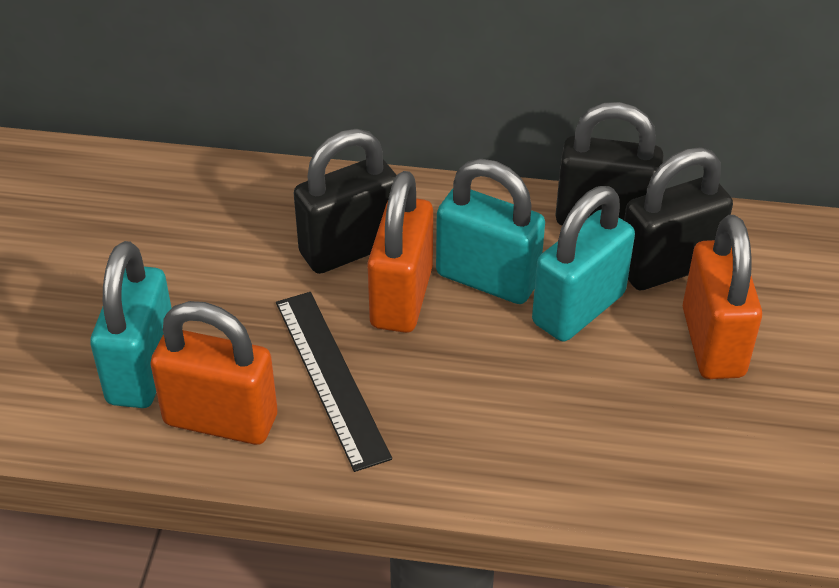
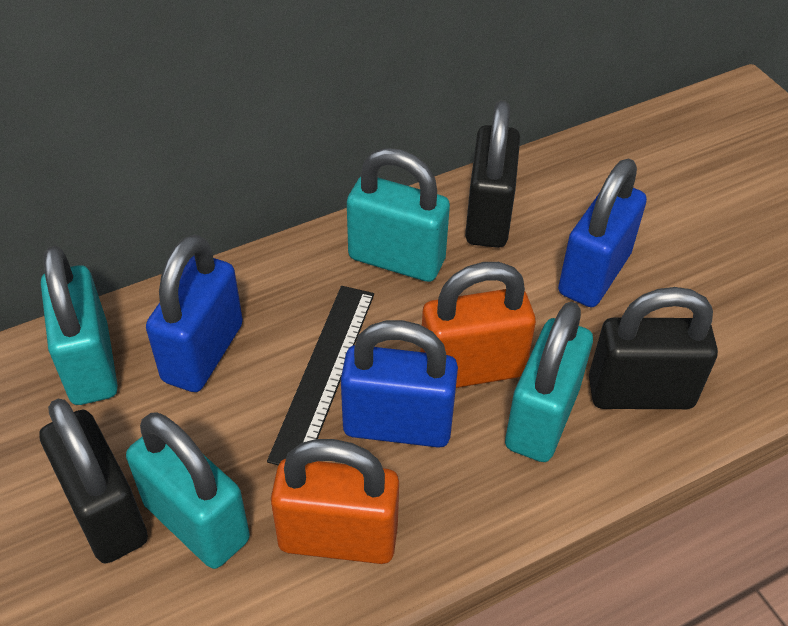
blue padlock: none = 0 -> [146,234,243,392] [341,320,458,448] [558,159,647,307] = 3
orange padlock: [150,301,278,445] [367,171,433,333] [683,215,762,379] = 3 -> [271,439,399,564] [420,262,536,388] = 2
turquoise padlock: [90,241,172,408] [436,159,545,304] [532,186,635,341] = 3 -> [41,246,118,405] [126,413,250,569] [347,148,450,282] [505,302,593,462] = 4

